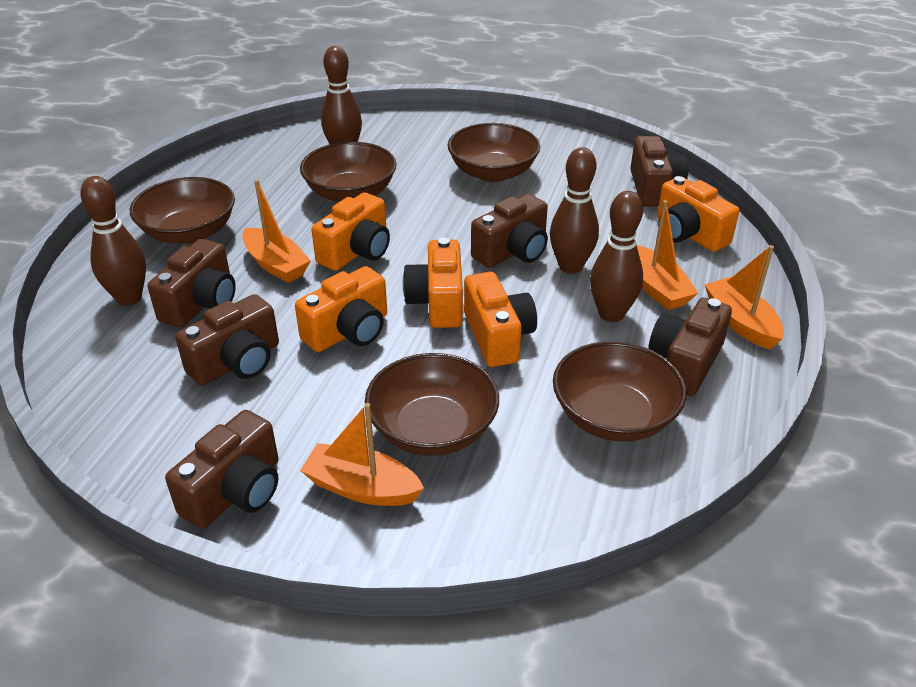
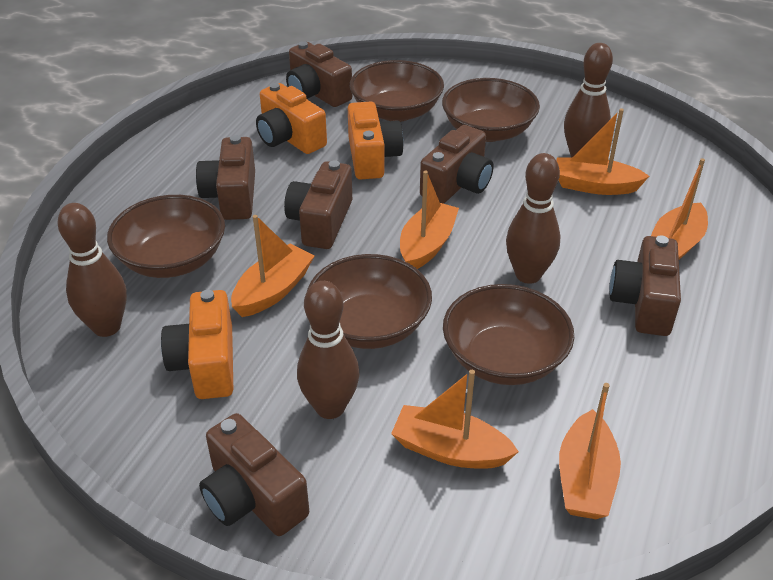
orange boat: [242,179,311,283] [300,403,424,506] [637,200,698,310] [704,245,784,350] = 4 -> [231,215,314,317] [391,370,519,469] [400,171,459,269] [557,108,649,195] [559,383,621,519] [651,158,708,260] = 6
orange camera: [295,266,387,352] [311,192,390,271] [403,238,463,328] [464,272,537,367] [657,176,739,252] = 5 -> [161,290,233,399] [256,83,327,154] [348,102,404,180] = 3

